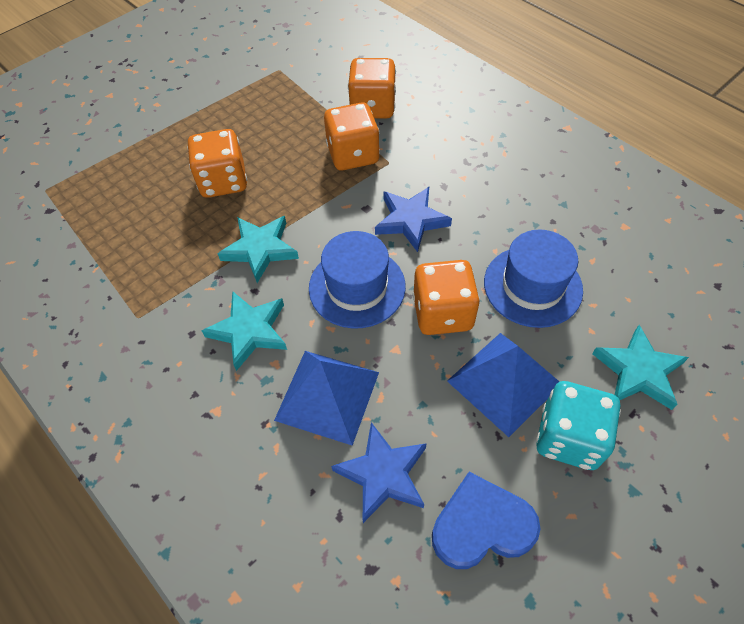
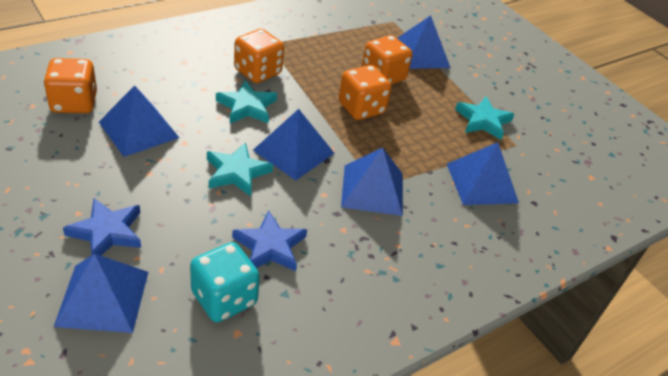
blue hat: [309,231,406,328] [484,229,583,328] = 2 -> none = 0
blue heart: [432,472,541,569] = 1 -> none = 0
blue pyramid: [274,351,379,446] [447,333,559,437] = 2 -> [54,253,148,333] [99,85,179,157] [253,109,334,180] [341,148,403,216] [397,15,451,69] [447,142,519,205] = 6

